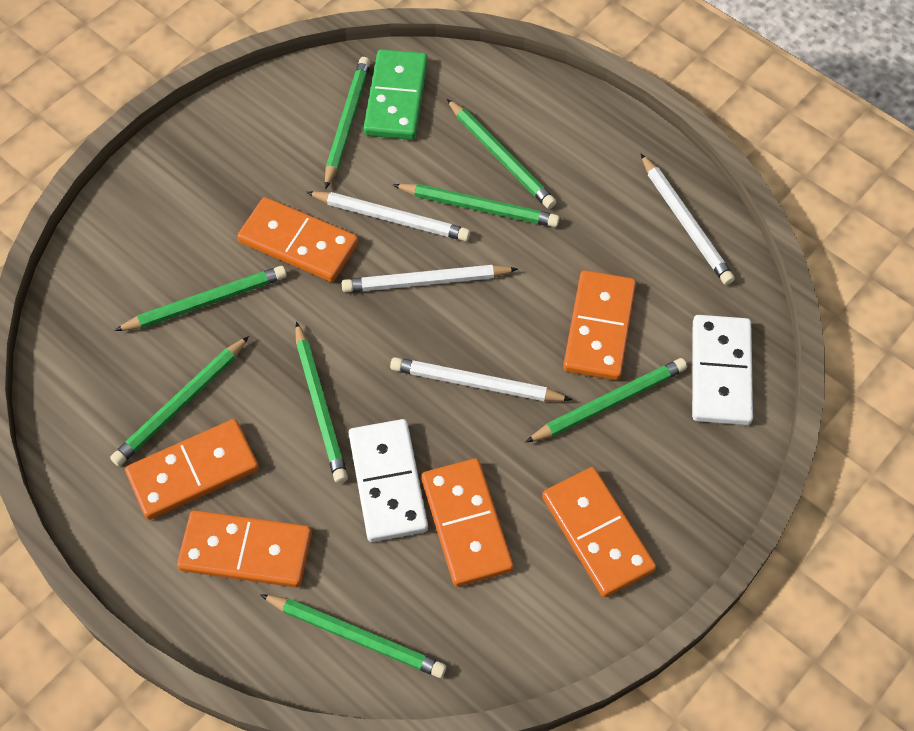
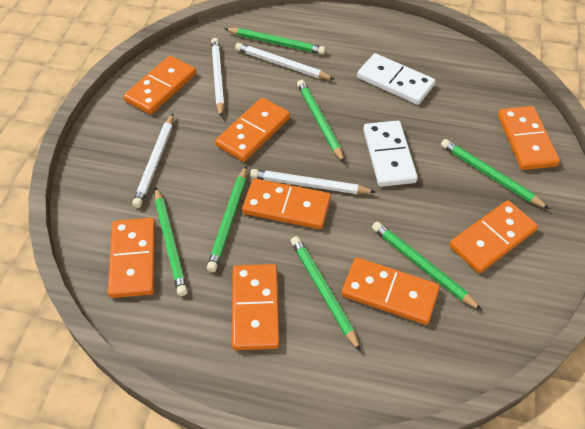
green domino: [363,49,428,140] = 1 -> none = 0
green pencil: [110,336,249,466] [114,266,287,331] [260,594,446,678] [295,322,348,483] [325,57,371,189] [393,184,560,227] [447,99,556,209] [525,358,687,443] = 8 -> [155,187,188,296] [207,166,247,272] [224,28,326,55] [291,236,361,352] [297,80,344,163] [372,221,482,311] [441,139,549,209] = 7
orange domino: [125,419,259,520] [177,510,312,588] [237,197,358,282] [421,458,513,587] [542,467,656,597] [563,270,636,380] = 6 -> [108,218,155,298] [123,56,196,115] [215,98,290,162] [232,264,280,350] [242,178,331,229] [341,257,440,325] [449,200,538,273] [498,106,560,170] = 8

